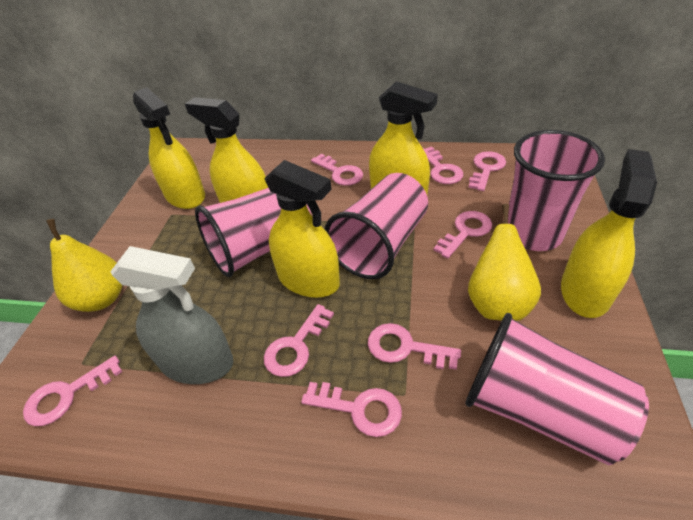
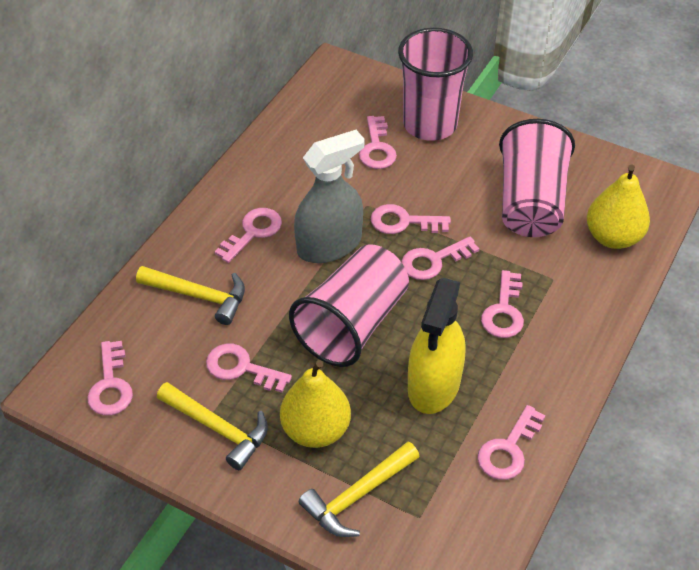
pink cup: [195,188,311,277] [325,173,428,279] [465,313,649,465] [508,130,605,251] = 4 -> [289,244,409,367] [398,28,473,141] [499,119,575,237] = 3
yellow hammer: none = 0 -> [136,266,245,325] [157,382,268,470] [299,442,420,537] = 3
yellow spray bottle: [133,87,205,209] [185,97,269,203] [264,160,340,298] [369,81,438,195] [561,149,657,318] = 5 -> [408,278,465,414] = 1

